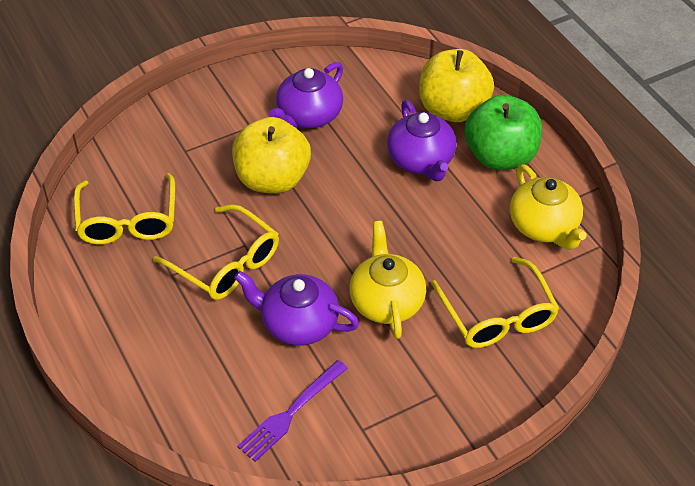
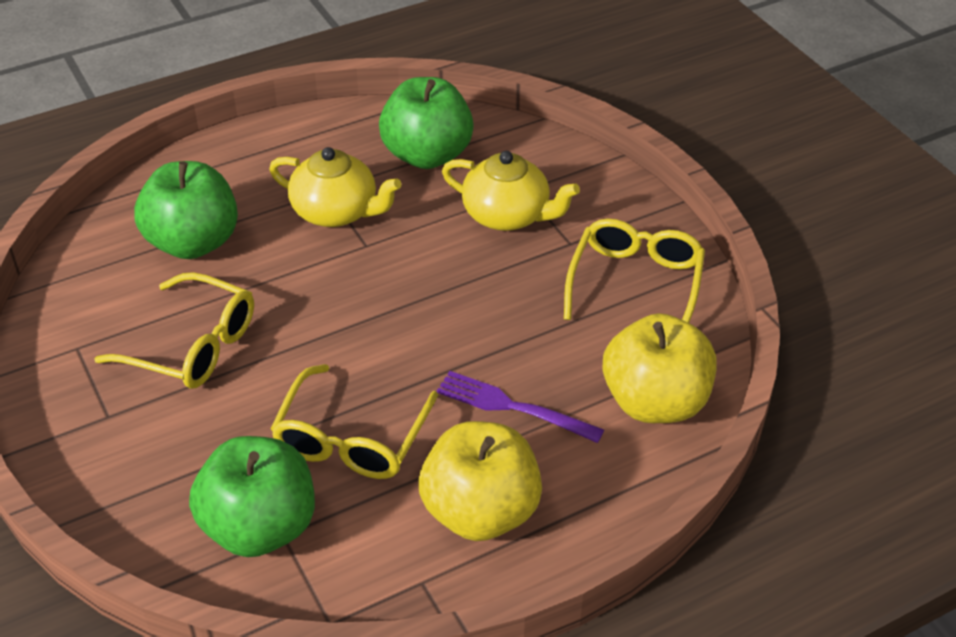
green apple: [464,95,542,170] = 1 -> [134,161,238,259] [189,436,315,557] [379,77,474,169] = 3
purple teapot: [234,271,359,346] [269,62,343,128] [387,100,457,181] = 3 -> none = 0

